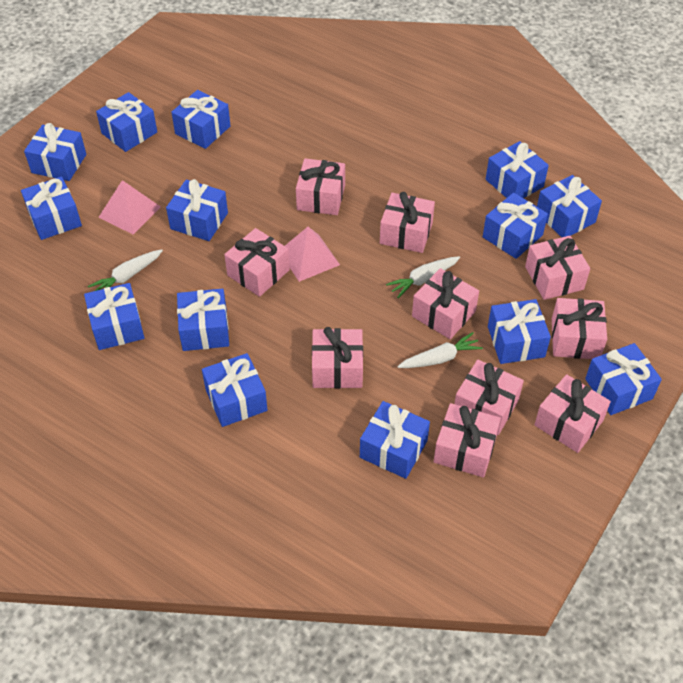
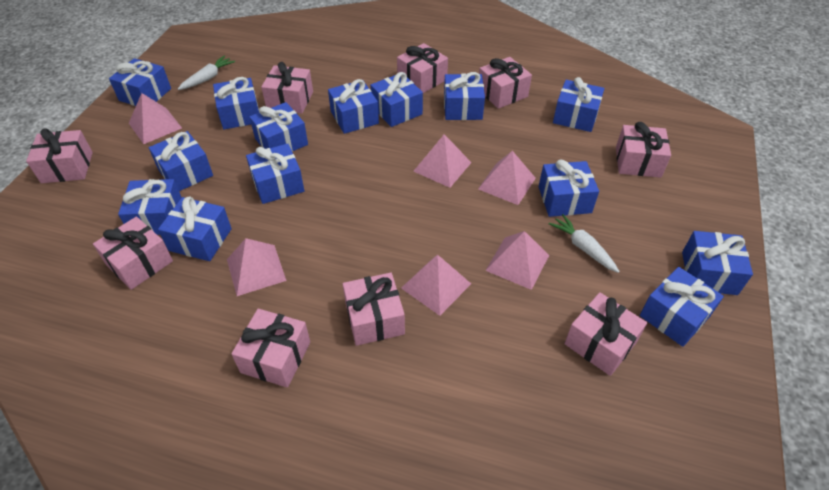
pink gift: [224,228,290,297] [296,158,345,215] [312,327,363,388] [380,192,435,253] [412,268,479,339] [434,403,501,478] [454,360,524,435] [525,236,590,300] [534,374,611,453] [552,298,607,359] = 10 -> [26,128,93,183] [93,216,173,290] [231,309,310,388] [261,62,313,113] [343,273,405,346] [397,43,448,93] [479,57,532,109] [564,292,647,376] [616,122,671,178] = 9
pink pyramid: [98,180,161,235] [285,227,340,282] = 2 -> [129,93,182,144] [227,238,287,296] [401,255,471,316] [413,134,472,188] [478,151,536,205] [485,231,549,290] = 6
white carrot: [88,249,163,291] [386,256,460,298] [398,332,483,368] = 3 -> [178,56,235,90] [549,214,620,273] = 2

